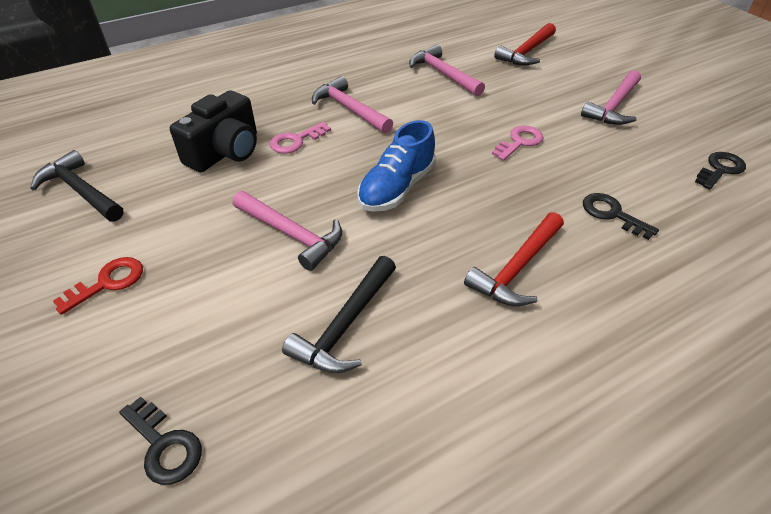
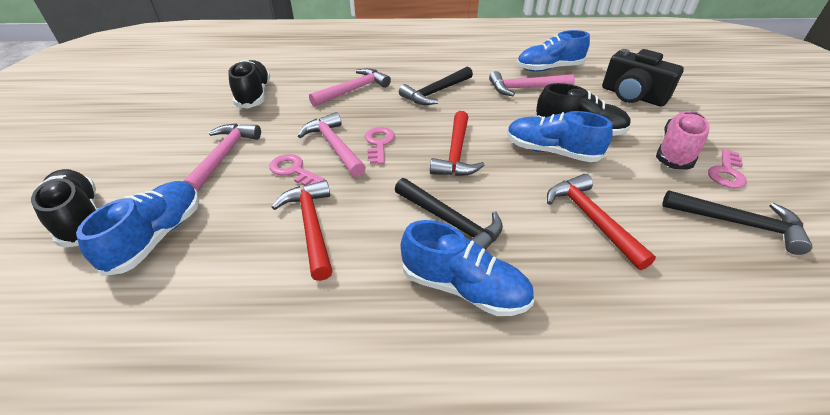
black hammer: [30,150,124,222] [282,256,396,373] = 2 -> [395,178,503,250] [399,66,473,105] [662,190,813,255] = 3
black key: [119,397,202,485] [583,193,659,240] [695,152,746,190] = 3 -> none = 0
black shoe: none = 0 -> [31,169,97,248] [228,60,270,109] [534,83,631,136] = 3
blue shoe: [357,120,436,212] = 1 -> [76,181,199,276] [400,220,534,316] [507,111,613,162] [517,30,590,72] = 4
pink key: [270,122,331,154] [492,126,544,161] = 2 -> [269,154,325,186] [365,127,395,164] [708,149,747,188] = 3
pink shoe: none = 0 -> [656,111,710,170] = 1
red hammer: [464,212,564,306] [494,23,556,65] = 2 -> [272,180,332,281] [430,111,485,176] [547,174,656,270] = 3
red key: [53,257,143,315] = 1 -> none = 0

